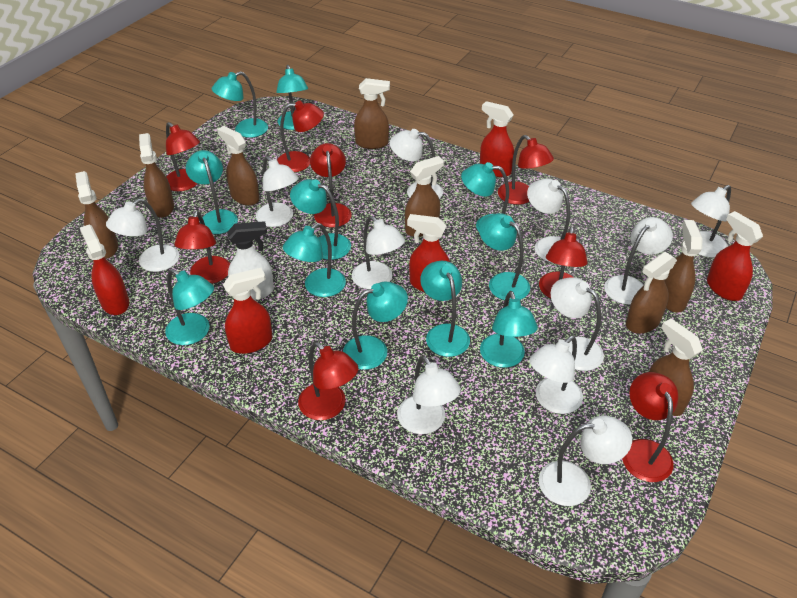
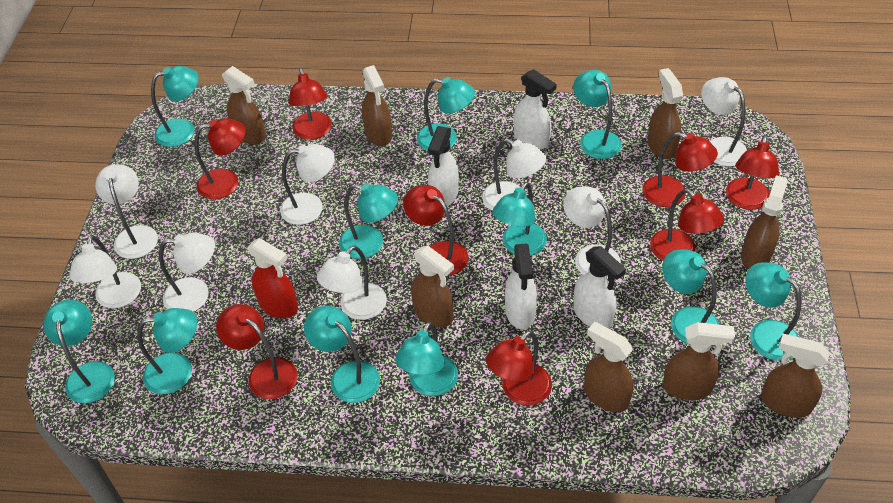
red spray bottle: [80,224,129,315] [223,268,272,354] [407,214,450,292] [480,101,514,177] [707,211,763,301] = 5 -> [247,238,298,318] = 1
white lamp: [106,199,179,272] [256,156,298,227] [352,216,405,289] [390,129,443,199] [397,355,461,434] [527,178,570,263] [530,336,583,414] [539,415,632,506] [551,277,604,371] [604,217,673,305] [691,185,731,258] = 11 -> [70,235,141,308] [95,164,158,259] [159,232,215,312] [280,144,335,225] [317,245,387,320] [482,139,546,211] [563,186,621,279] [701,77,747,166] = 8
white spray bottle: [227,221,274,301] = 1 -> [428,126,459,206] [505,243,537,329] [514,69,557,149] [573,246,626,328] = 4

